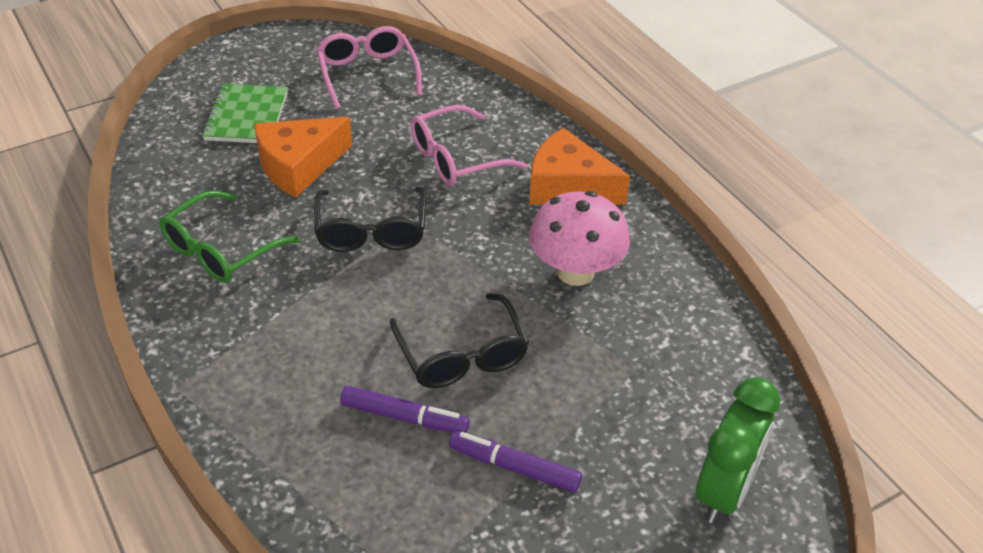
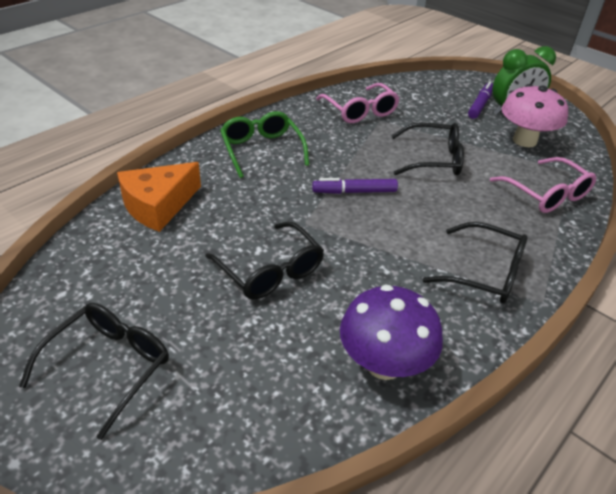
black glasses: [314,187,426,252] [390,293,529,388] = 2 -> [19,303,169,440] [205,221,324,300] [392,122,464,175] [423,222,527,304] = 4
green notebook: [202,84,288,143] = 1 -> none = 0
orange cheese: [254,117,352,197] [529,128,630,205] = 2 -> [117,162,201,232] = 1
purple mushroom: none = 0 -> [340,284,443,380] = 1

